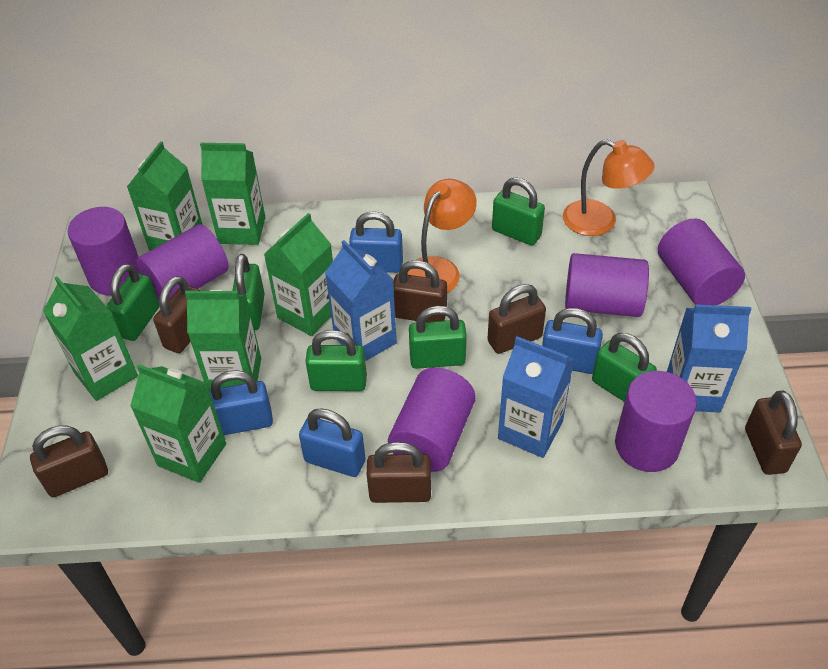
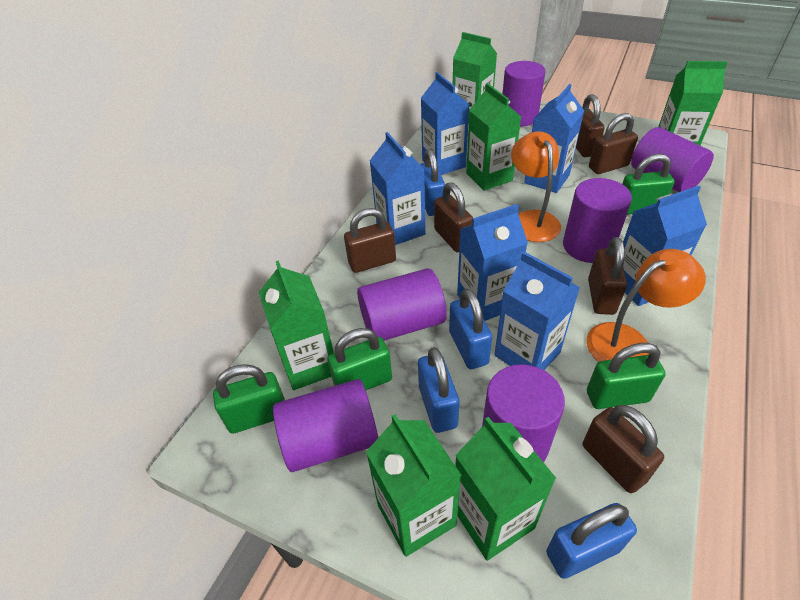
blue carton: [325,240,397,361] [498,336,575,458] [667,304,751,413] = 3 -> [370,132,425,245] [421,72,469,175] [457,204,528,321] [494,252,580,370] [524,84,584,193] [623,186,707,306] = 6
green padlock: [106,264,160,341] [232,254,265,330] [305,330,367,391] [409,306,467,369] [492,177,545,245] [592,333,657,402] = 6 -> [213,364,285,434] [328,328,392,390] [587,343,666,409] [622,154,675,215] = 4

